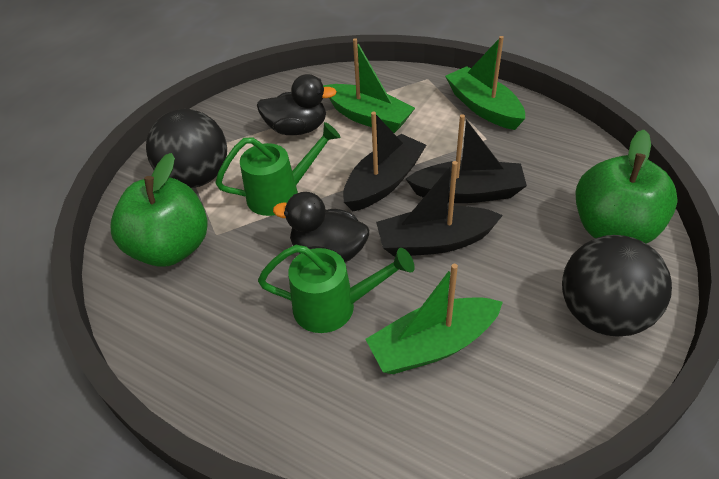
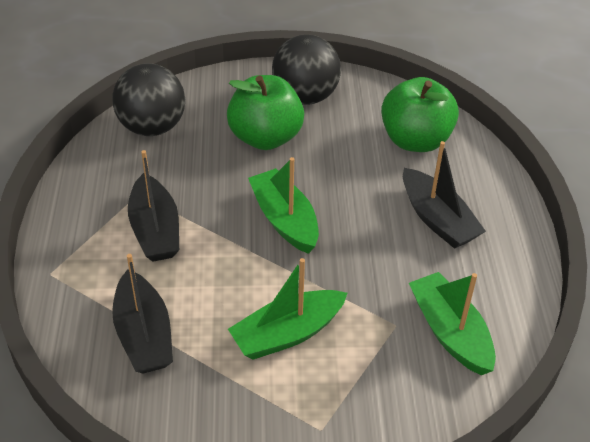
black duck: [257,74,337,135] [273,192,369,262] = 2 -> none = 0
green watering can: [215,122,341,216] [258,245,415,333] = 2 -> none = 0

